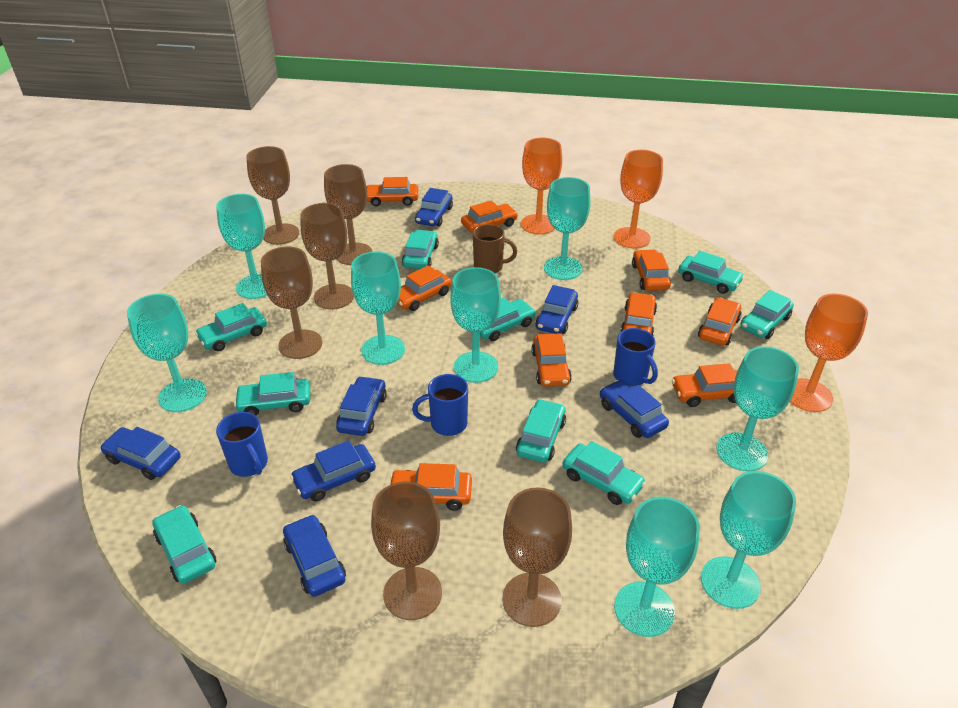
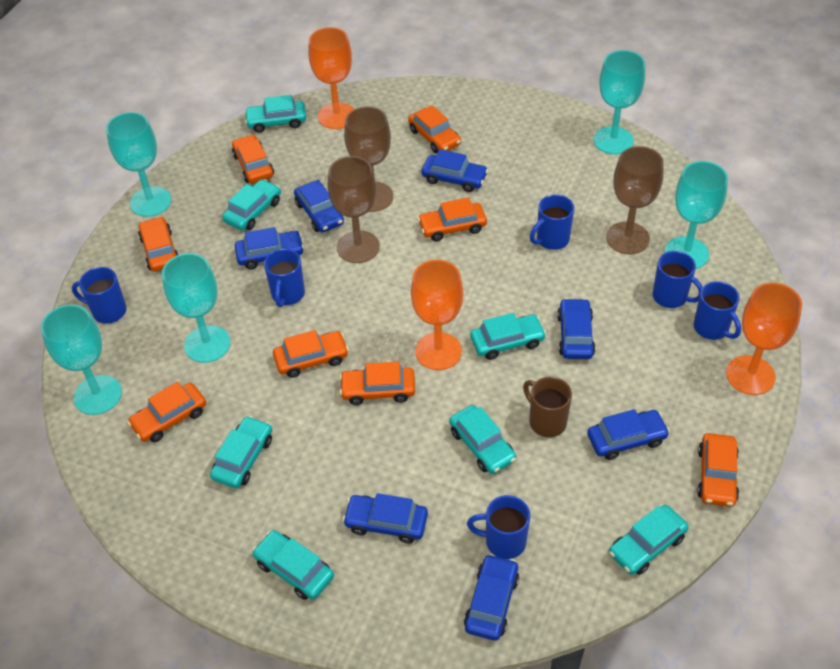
blue mug: [216,412,268,477] [412,374,468,436] [613,328,658,386] = 3 -> [72,267,127,324] [264,249,305,307] [467,495,530,559] [530,194,574,250] [653,251,703,308] [694,281,741,340] = 6
brown goblet: [246,146,299,245] [261,246,322,359] [300,203,354,309] [324,164,372,265] [371,482,442,620] [502,487,572,627] = 6 -> [328,156,380,263] [344,106,393,212] [606,146,664,254] = 3
orange car: [367,177,418,206] [390,463,472,511] [397,265,452,311] [461,200,518,233] [531,333,572,387] [621,292,657,335] [632,249,671,291] [672,363,738,407] [698,298,742,346] = 9 -> [127,382,206,442] [138,216,179,272] [232,134,274,183] [273,330,349,378] [340,362,415,405] [408,105,461,153] [418,197,487,241] [697,433,739,507] = 8
turquoise car: [152,505,216,584] [195,303,267,351] [234,372,310,416] [402,230,439,269] [479,298,536,341] [516,399,566,463] [562,441,646,505] [678,251,744,294] [740,290,794,339] = 9 -> [210,416,272,488] [222,179,281,230] [244,95,306,133] [252,530,334,600] [449,405,516,474] [470,313,546,360] [609,505,689,575] = 7
turquoise goblet: [127,294,207,412] [216,194,267,299] [351,251,405,365] [450,267,501,383] [544,177,590,280] [614,497,700,637] [701,471,796,609] [716,346,799,471] = 8 -> [41,304,122,415] [106,112,171,217] [162,253,230,363] [593,50,645,154] [664,161,728,269] = 5

